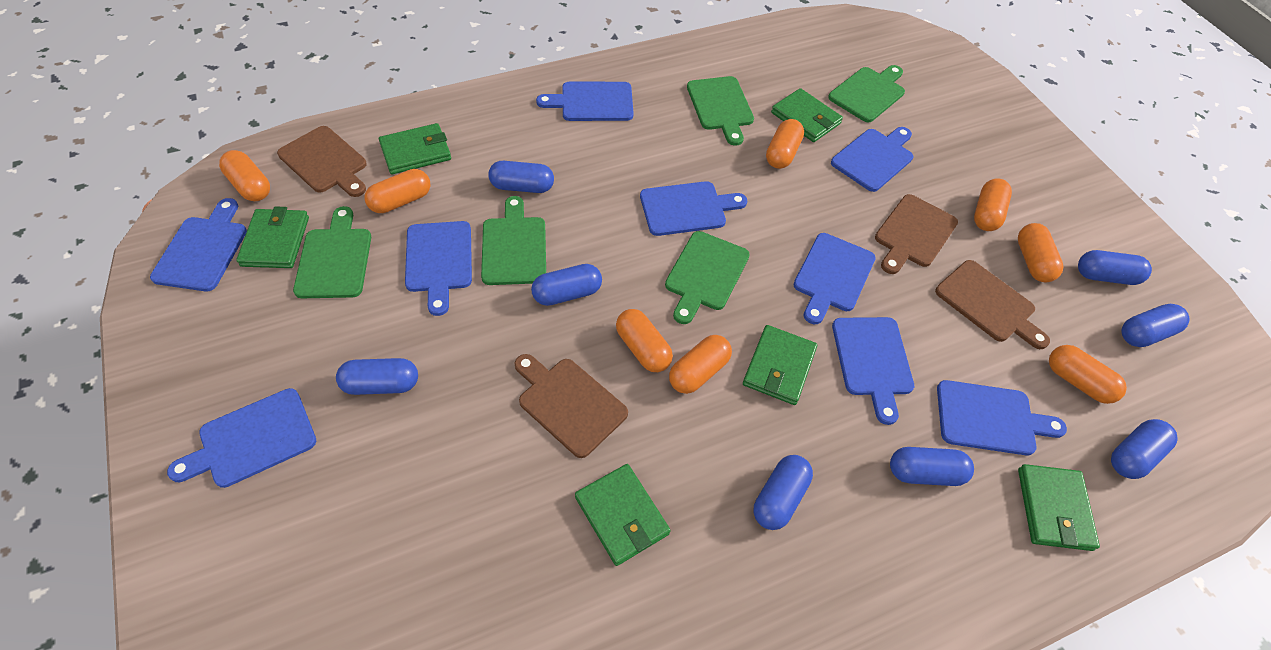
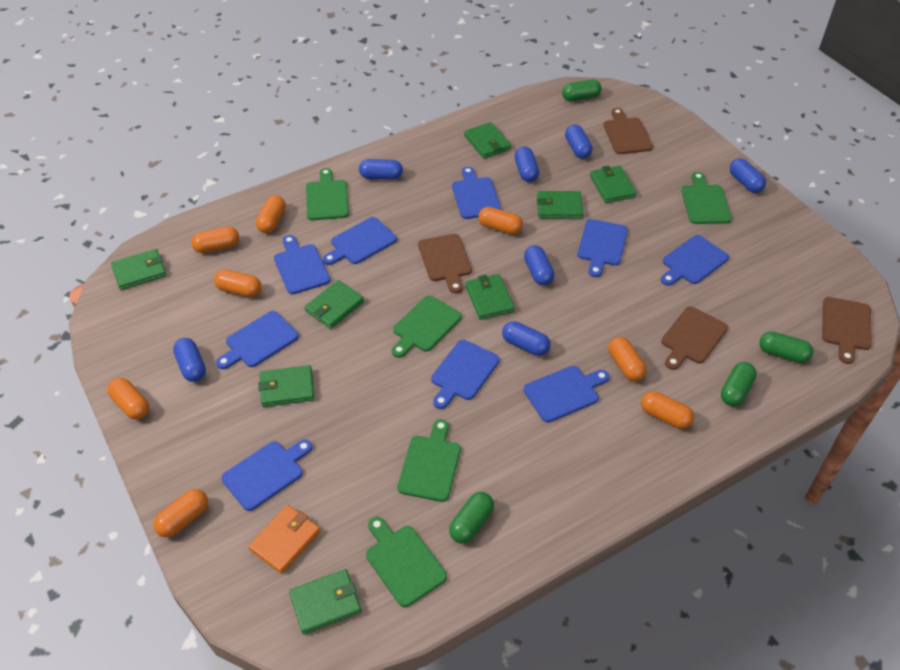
blue capsule: [336,358,418,395] [488,161,554,193] [531,264,602,306] [754,455,813,530] [890,447,974,486] [1078,250,1152,285] [1111,419,1178,479] [1121,304,1189,347] = 8 -> [173,338,206,382] [359,159,403,180] [502,321,550,356] [514,146,539,182] [524,245,554,286] [565,124,593,159] [730,158,766,193] = 7
green capsule: none = 0 -> [449,492,494,543] [562,79,602,101] [721,362,757,406] [759,331,813,363] = 4
green wallet: [236,206,309,268] [379,123,451,174] [575,464,671,566] [743,325,817,405] [771,88,843,142] [1018,464,1100,551] = 6 -> [111,249,166,290] [258,365,314,407] [289,569,361,634] [304,280,364,329] [464,122,511,159] [465,274,515,320] [537,191,583,219] [590,165,637,203] = 8
orange wallet: none = 0 -> [248,505,320,574] = 1

